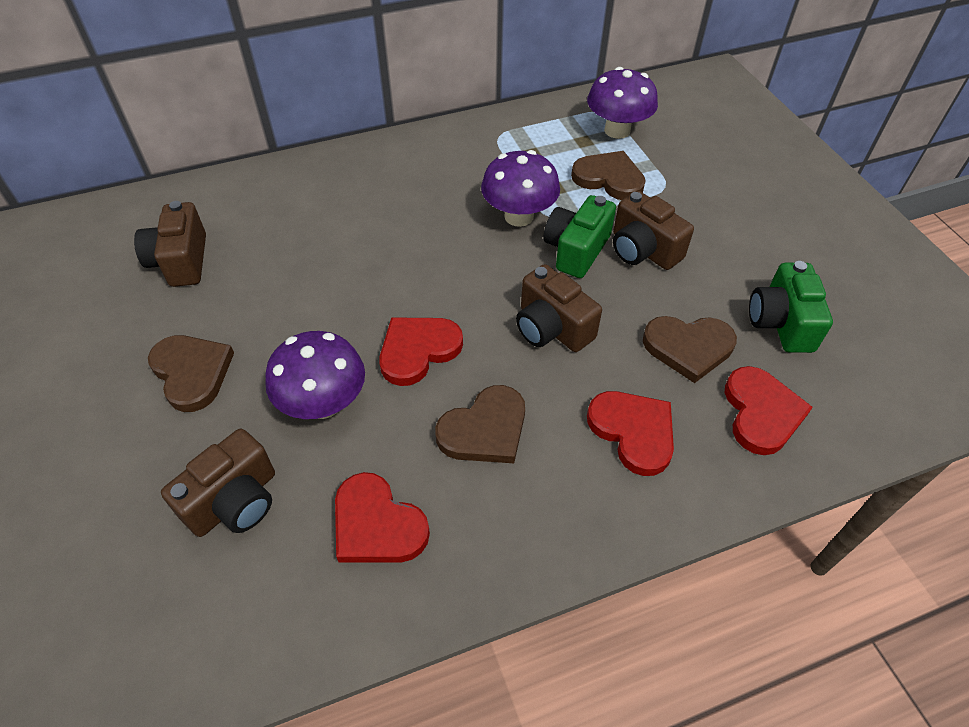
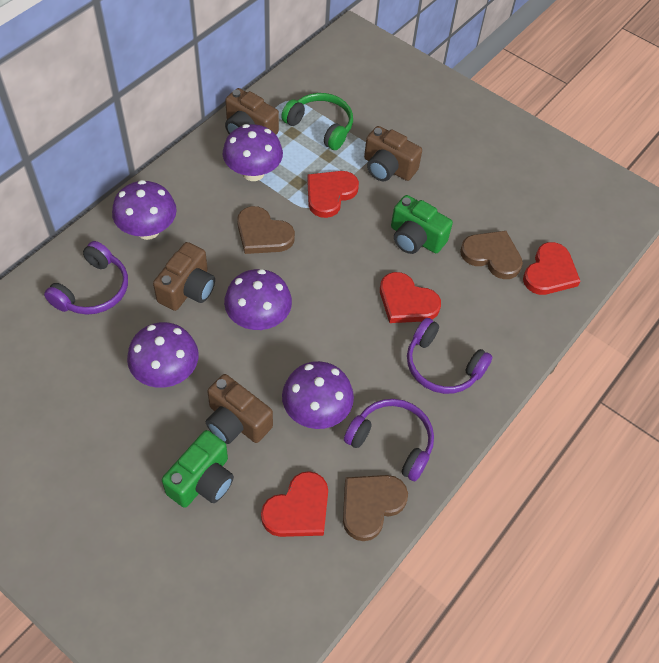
brown heart: [148,335,234,412] [435,385,525,463] [571,151,646,200] [643,316,737,383] = 4 -> [237,206,295,254] [343,475,408,541] [460,231,523,279] = 3
green headphones: none = 0 -> [281,93,353,150] = 1
purple headphones: none = 0 -> [44,241,128,315] [344,399,434,481] [407,318,492,394] = 3
purple mushroom: [265,331,365,419] [481,150,560,227] [587,67,658,139] = 3 -> [112,180,177,240] [127,322,199,388] [223,124,283,181] [224,269,292,330] [282,361,354,429] = 5

